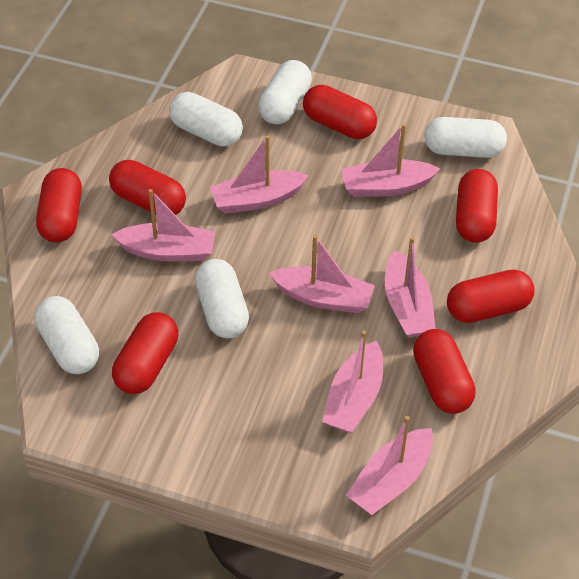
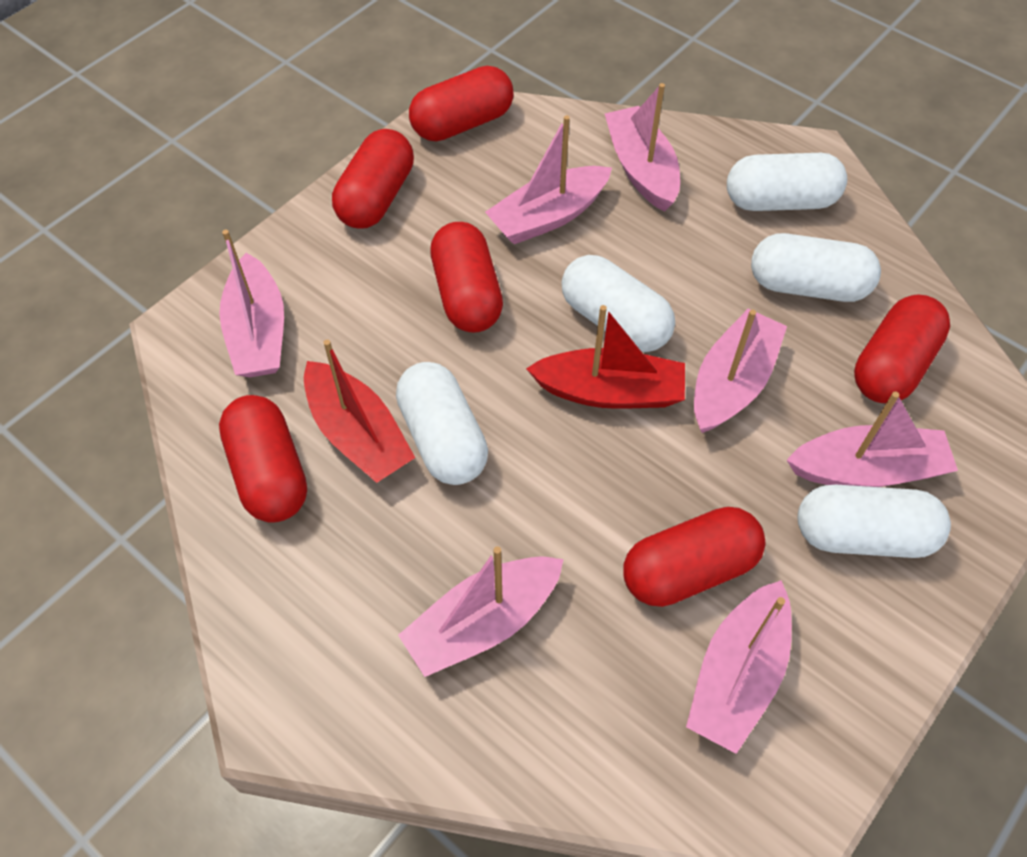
red boat: none = 0 -> [304,340,415,483] [526,305,685,409] = 2
red capsule: [36,168,82,243] [109,160,186,215] [112,312,178,394] [303,85,377,139] [413,329,476,414] [447,270,535,323] [456,169,498,243] = 7 -> [219,395,307,523] [332,129,414,229] [409,66,514,141] [430,222,503,333] [623,507,766,607] [854,294,950,403] = 6

